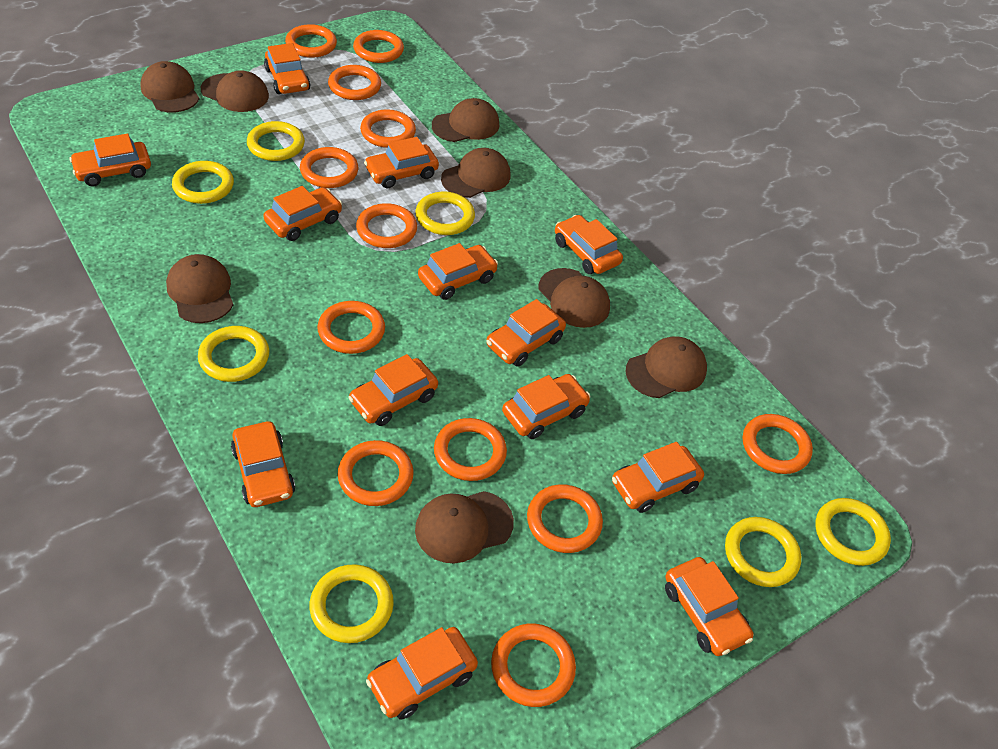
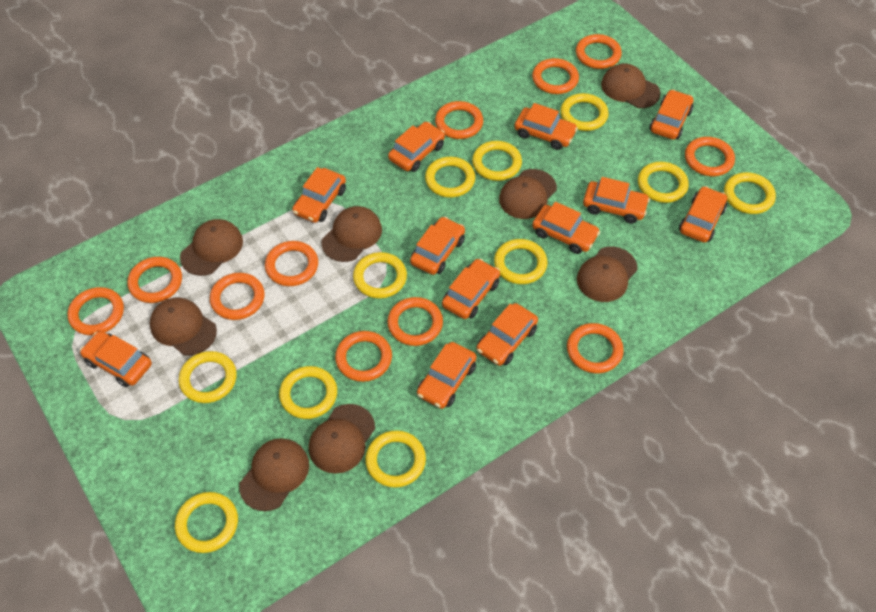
orange car: [69,133,151,186] [231,421,295,507] [263,186,342,241] [264,43,310,94] [348,354,438,426] [364,137,439,188] [366,627,478,720] [418,243,498,300] [486,299,566,367] [502,374,591,439] [555,215,623,274] [612,442,704,513] [665,557,754,656] = 13 -> [80,331,152,387] [292,167,346,223] [388,122,445,172] [410,217,465,275] [417,342,477,409] [442,259,500,319] [476,303,538,366] [514,103,578,150] [532,202,600,254] [583,177,650,224] [650,90,693,140] [679,186,727,243] = 12
orange ring: [285,24,337,58] [300,147,358,188] [317,301,385,354] [328,65,381,100] [338,440,414,506] [353,30,404,63] [356,203,417,248] [360,109,416,148] [434,418,507,481] [491,623,576,707] [527,484,603,553] [743,414,813,474] = 12 -> [68,287,124,335] [127,257,182,303] [210,273,265,320] [265,241,318,286] [335,331,392,382] [387,297,443,346] [435,101,483,139] [532,58,579,94] [567,323,624,373] [576,34,622,69] [685,137,735,176] = 11
yellow ring: [172,161,234,204] [198,326,269,382] [247,121,305,161] [310,564,394,643] [415,192,475,235] [725,517,801,587] [816,498,891,566] = 7 -> [175,492,238,553] [179,351,237,403] [279,366,337,419] [353,252,407,298] [365,430,426,488] [425,157,475,198] [472,141,522,181] [494,239,548,284] [560,93,609,131] [638,162,689,203] [724,172,776,214] = 11

